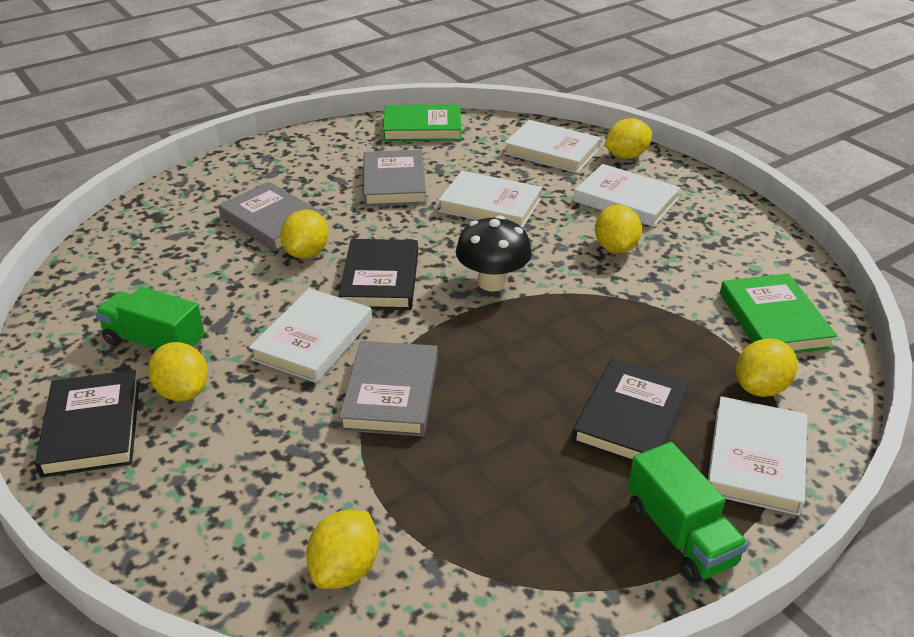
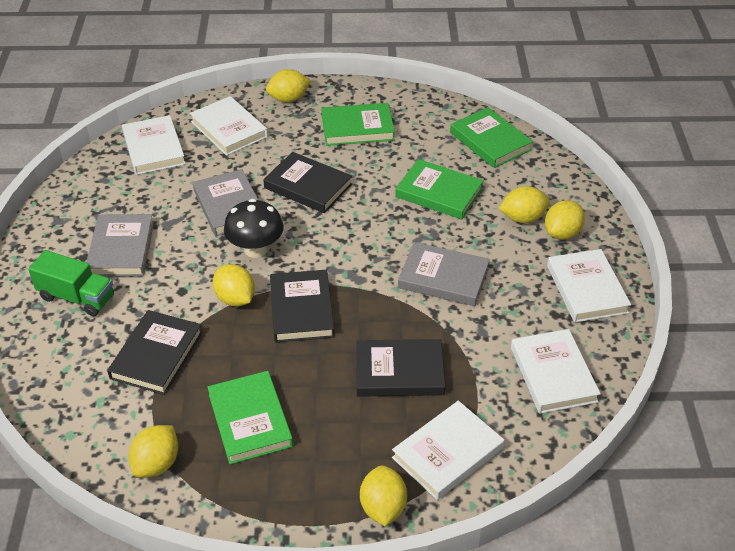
black book: [35,370,140,478] [338,239,418,310] [572,358,690,463] = 3 -> [107,310,203,395] [263,152,352,213] [270,270,335,342] [356,339,445,397] = 4
green book: [383,104,461,141] [720,273,838,353] = 2 -> [207,371,293,464] [321,103,395,146] [395,159,484,219] [450,107,533,168] = 4
green truck: [95,287,205,350] [628,442,748,583] = 2 -> [28,250,114,316] = 1

